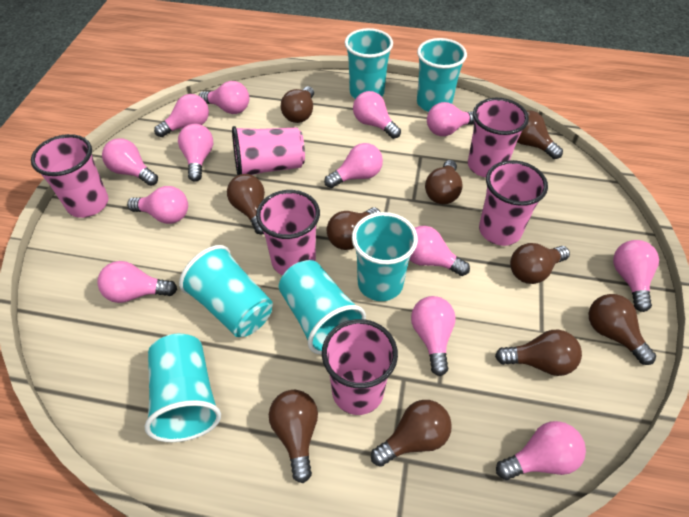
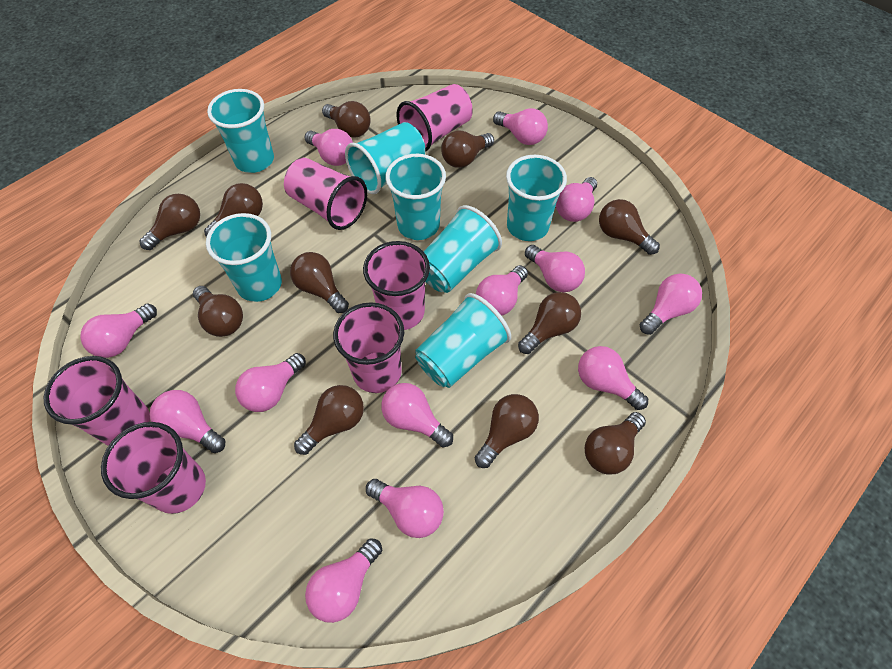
brown light bulb: [227,174,265,235] [269,390,318,483] [281,86,314,123] [327,207,380,250] [371,400,452,467] [425,160,463,204] [495,330,582,376] [510,243,570,284] [517,110,563,159] [589,294,656,365] = 10 -> [139,194,200,250] [193,286,243,337] [204,183,263,237] [290,252,349,313] [294,385,364,455] [322,101,371,138] [441,131,494,168] [475,394,539,468] [518,292,581,354] [585,412,646,474] [599,199,660,255] = 11
turquoise cup: [145,334,221,442] [179,245,273,337] [279,260,366,354] [345,28,393,99] [352,212,418,301] [417,38,467,112] = 6 -> [206,213,282,302] [207,89,274,173] [345,122,425,194] [386,154,446,240] [415,293,511,388] [424,205,502,293] [506,155,567,241] = 7

